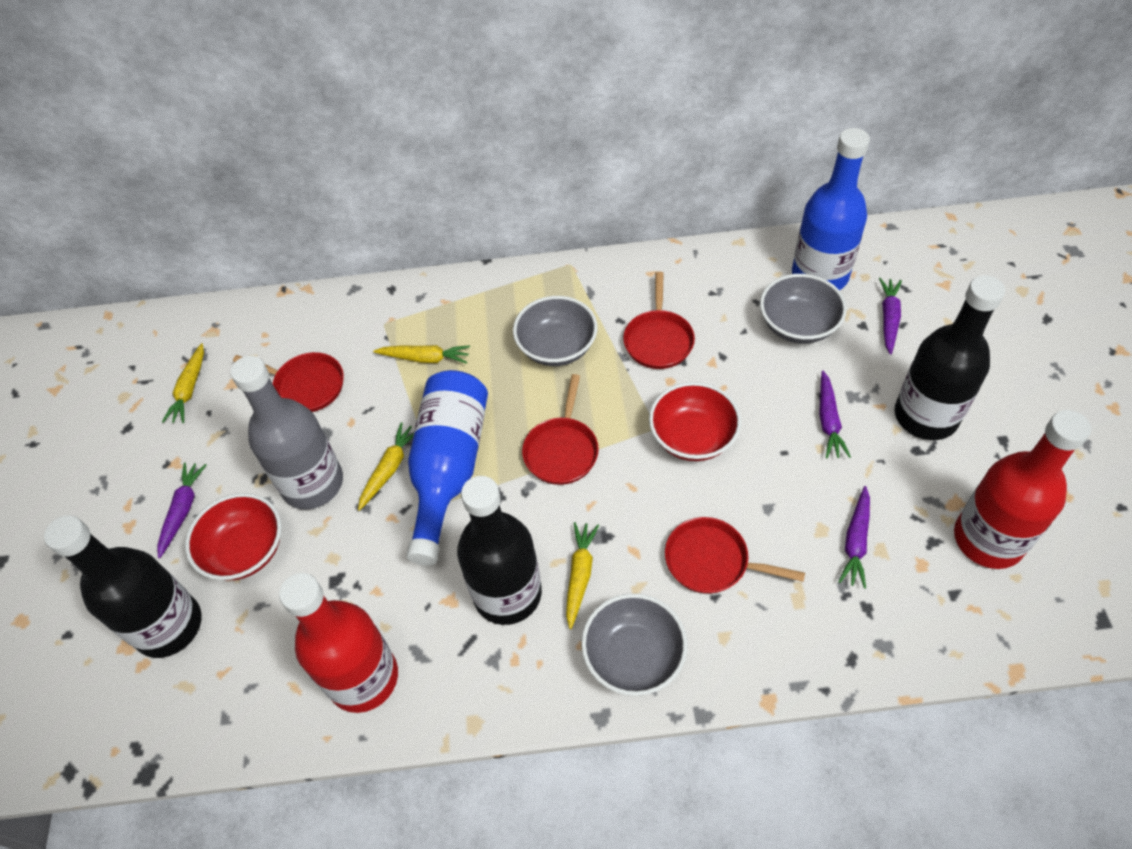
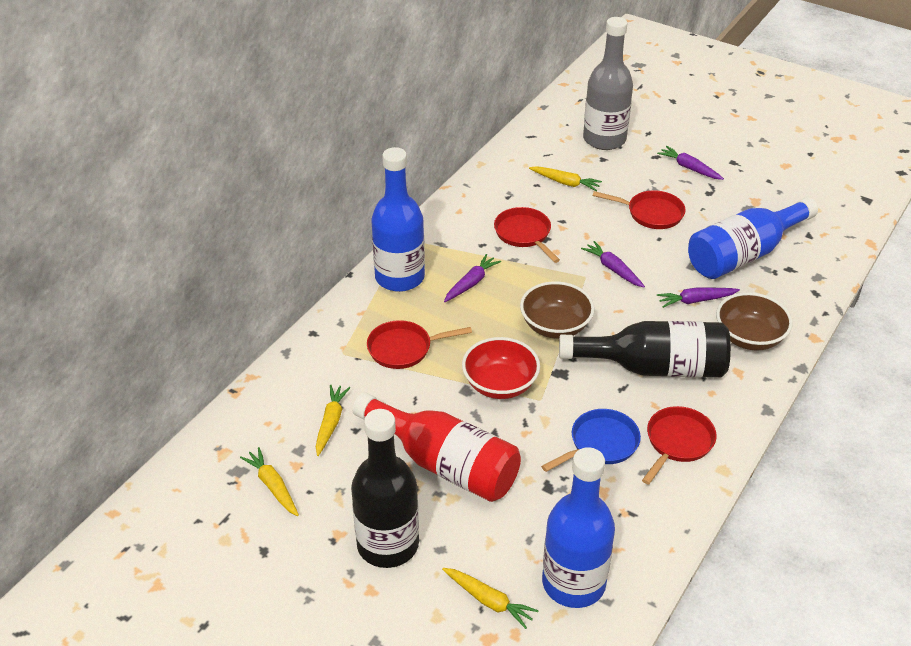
black bottle: [44,515,201,658] [457,476,542,625] [895,275,1005,440] = 3 -> [351,409,419,568] [559,321,731,377] = 2
blue bottle: [406,370,488,566] [792,128,870,290] = 2 -> [371,147,425,292] [542,447,615,608] [688,197,818,279] = 3
blue pan: none = 0 -> [541,409,641,472] = 1
brown bowl: none = 0 -> [520,281,595,339] [716,292,793,350] = 2
grey bowl: [513,296,597,366] [581,593,687,696] [760,274,847,344] = 3 -> none = 0
red bottle: [279,573,398,713] [954,410,1091,569] = 2 -> [353,392,521,502] = 1
red bowl: [185,493,282,581] [649,382,741,461] = 2 -> [462,337,540,399] = 1

